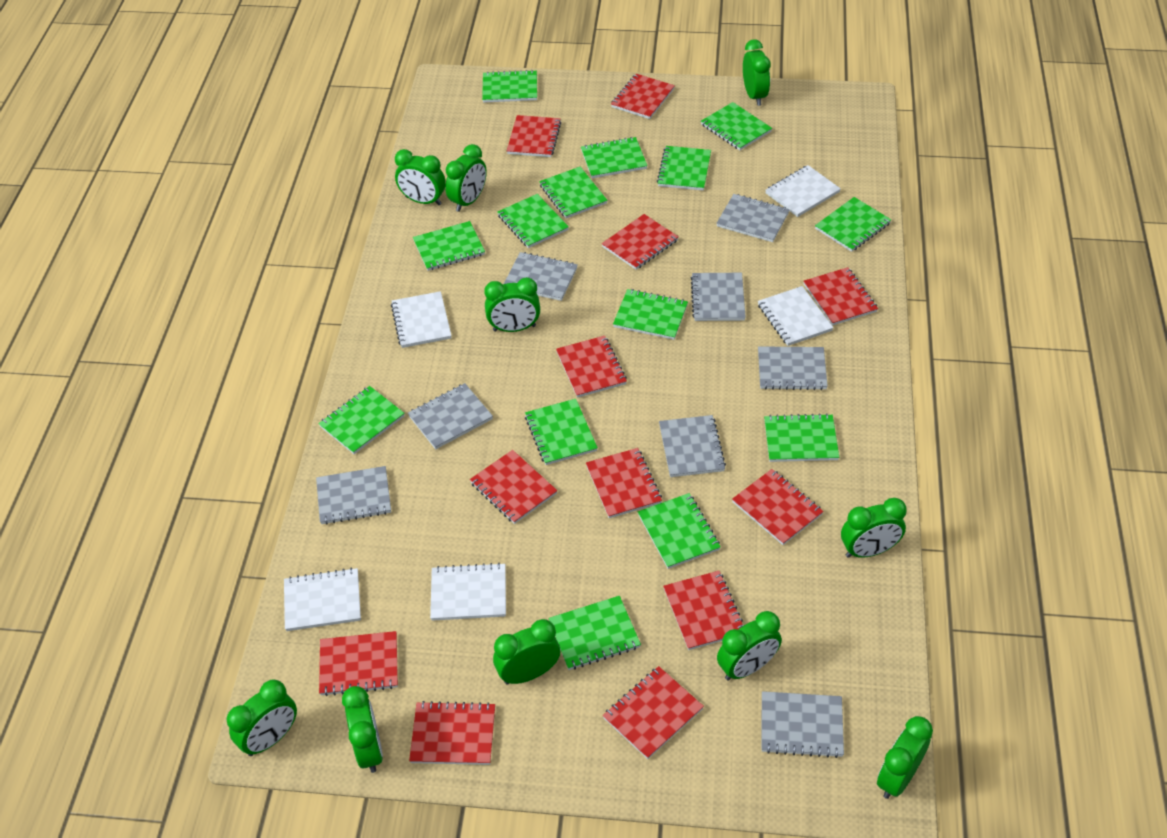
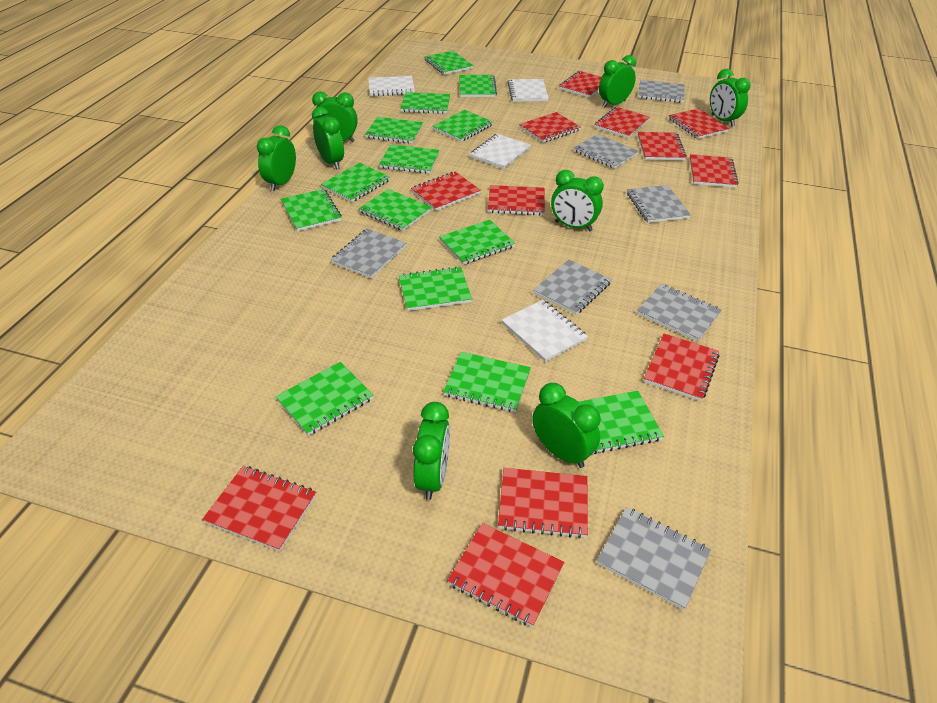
green clock: [226,680,297,756] [342,686,383,773] [395,149,446,205] [445,144,487,212] [484,277,540,332] [493,619,560,684] [717,611,782,680] [743,39,771,106] [841,498,907,558] [877,716,933,799] = 10 -> [257,125,296,191] [312,91,358,142] [312,107,344,169] [413,402,450,500] [532,383,600,468] [551,170,604,231] [599,55,636,108] [710,69,750,126] = 8
grey notebook: [316,466,391,525] [408,383,493,449] [504,252,578,301] [659,415,726,477] [691,273,746,321] [716,194,790,242] [758,346,828,390] [761,691,844,758] = 8 -> [331,229,406,278] [533,260,611,315] [574,134,639,169] [597,507,711,610] [627,185,691,223] [637,284,722,341] [638,80,685,103] = 7
white notebook: [284,568,361,631] [391,291,452,348] [430,563,506,621] [758,286,834,346] [765,165,841,217] = 5 -> [368,76,415,96] [470,134,531,169] [502,300,588,362] [508,79,549,102] = 4

